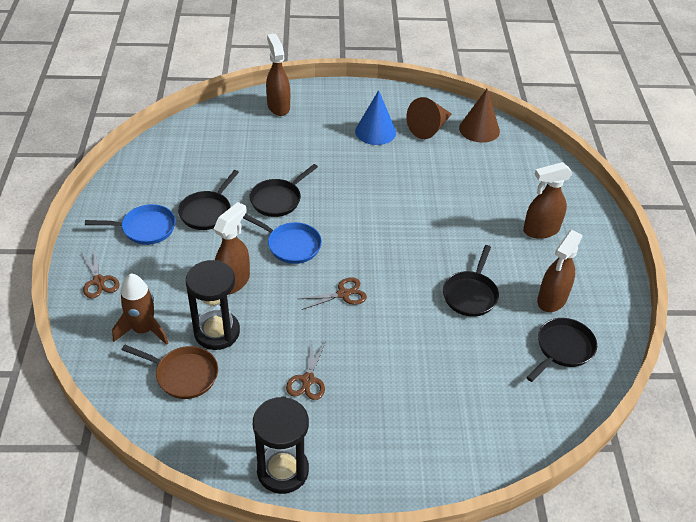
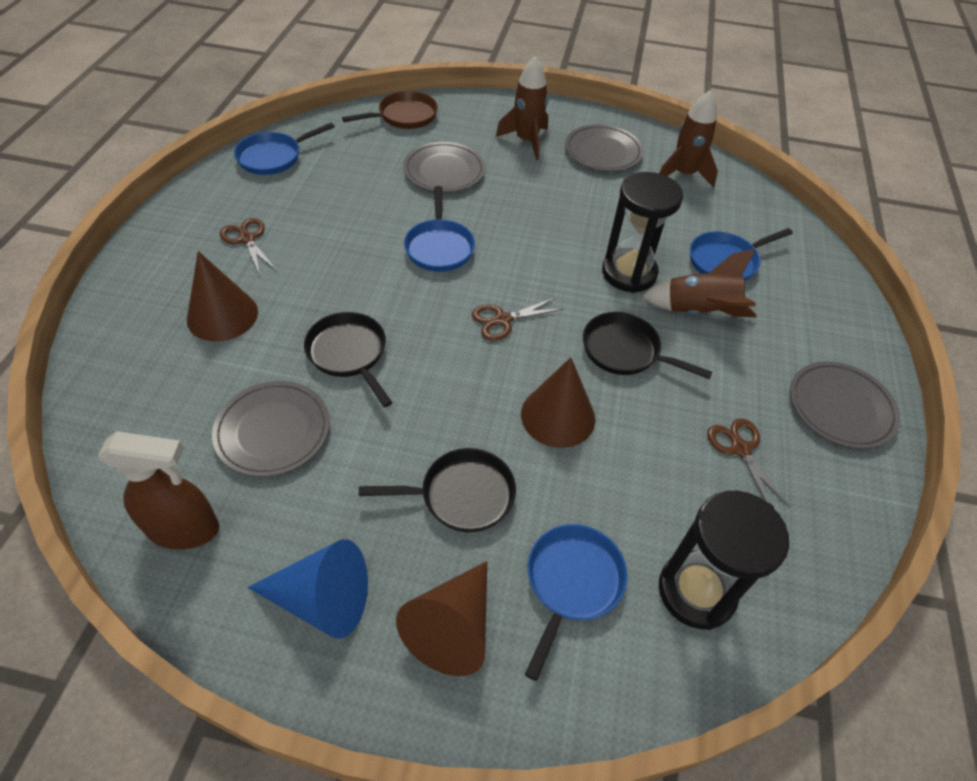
black pan: [178,170,239,230] [250,164,318,217] [443,245,499,317] [526,318,597,382] = 4 -> [304,312,393,407] [359,448,516,532] [583,312,713,379] = 3
blue pan: [85,204,176,245] [243,214,322,264] = 2 -> [234,123,335,175] [404,186,475,272] [525,524,628,681] [690,228,793,281] = 4
brown cone: [406,97,451,139] [459,89,500,143] = 2 -> [187,251,258,341] [396,561,487,676] [521,357,595,448] = 3
brown rocket: [112,273,168,345] = 1 -> [496,56,548,160] [642,249,757,317] [659,90,718,188] = 3
brown spray bottle: [214,202,250,294] [266,34,290,116] [523,162,573,239] [537,230,583,312] = 4 -> [98,431,219,549] = 1
grey plate: none = 0 -> [212,381,330,477] [403,142,485,192] [565,124,643,171] [790,361,900,449] = 4

